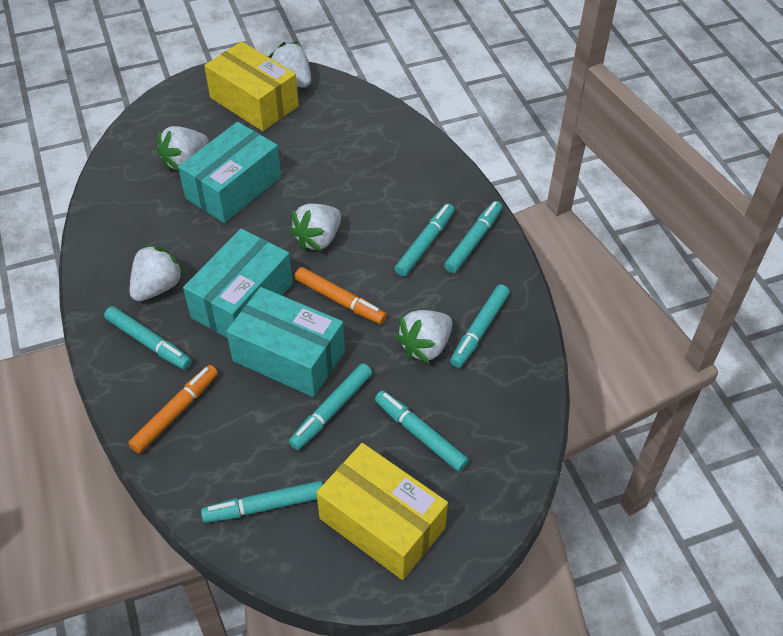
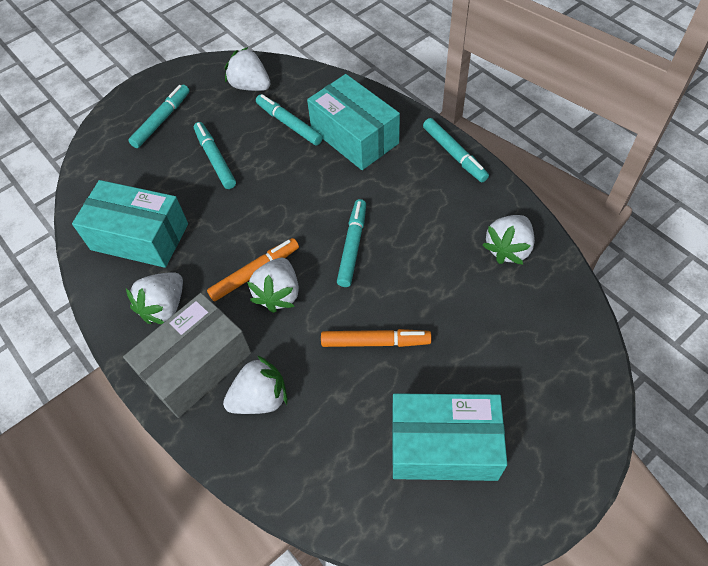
grey box: none = 0 -> [123,293,251,418] = 1
turquoise marker: [104,306,192,370] [201,481,323,523] [289,363,372,450] [375,390,469,472] [395,204,454,277] [444,201,502,273] [450,284,510,368] = 7 -> [128,85,189,148] [194,122,236,189] [256,94,323,145] [337,199,366,287] [423,118,489,182] = 5
yellow box: [204,41,299,131] [316,443,448,580] = 2 -> none = 0

